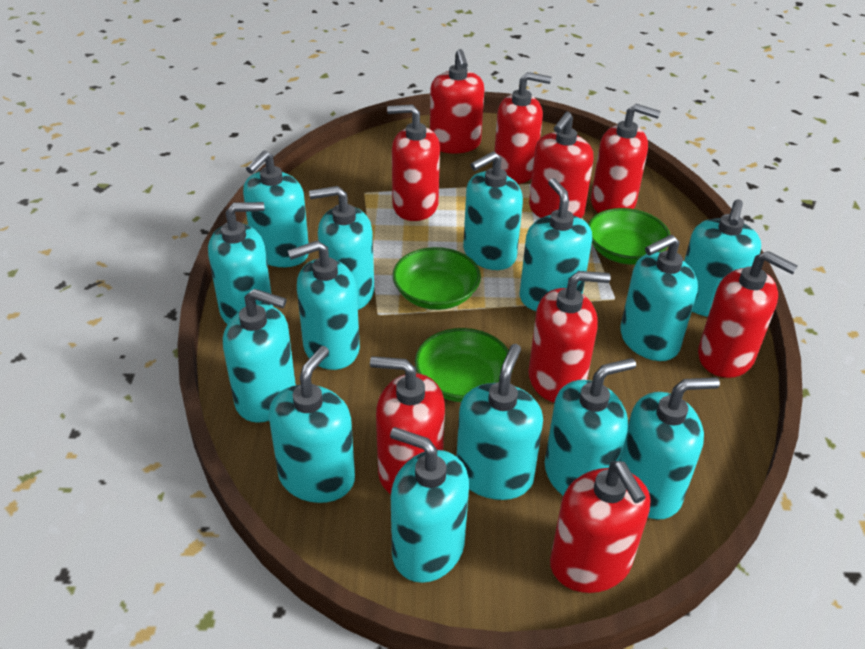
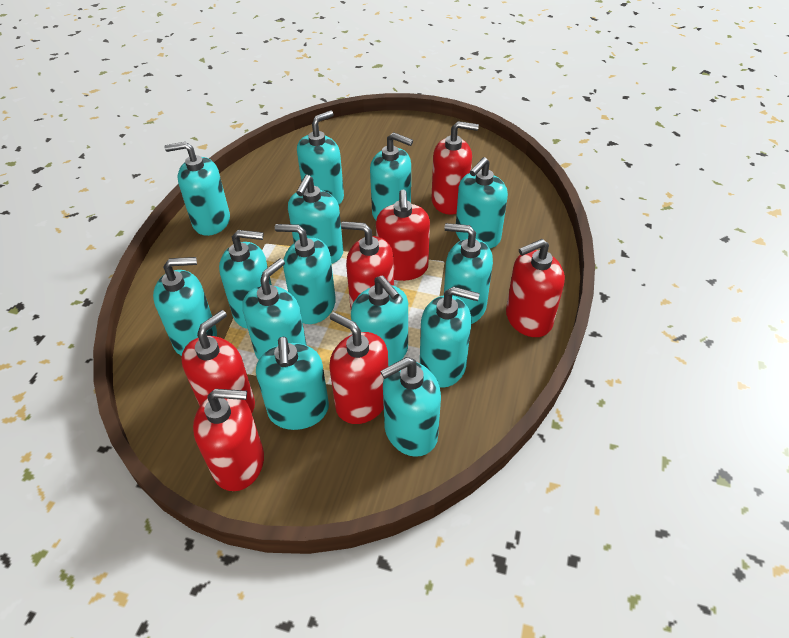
green bowl: [392,247,481,310] [415,328,513,402] [588,208,670,265] = 3 -> none = 0
red soap dispenser: [370,356,445,494] [387,104,440,221] [430,49,484,154] [494,72,551,184] [528,271,611,403] [529,112,594,218] [550,461,650,593] [591,104,661,213] [698,251,797,378] = 9 -> [181,310,255,413] [193,389,264,491] [329,312,388,424] [341,221,394,308] [376,190,430,281] [432,121,479,215] [506,239,565,337] = 7

